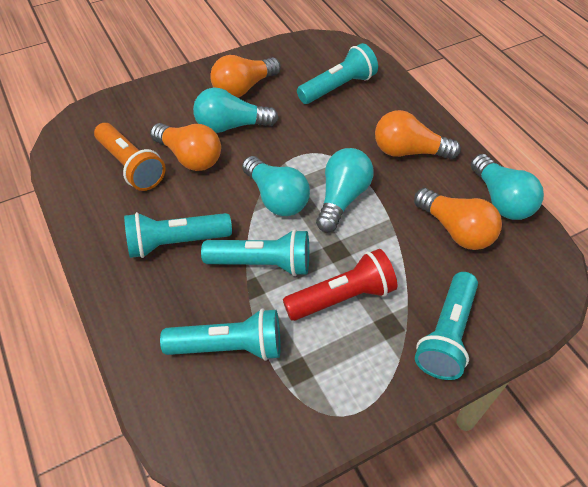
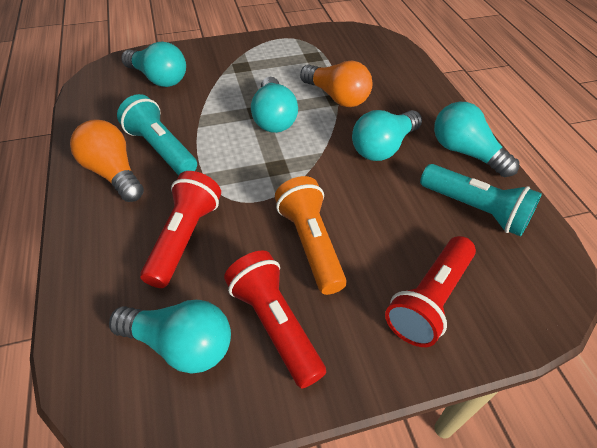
orange light bulb: [150,123,221,171] [210,55,281,98] [375,110,461,159] [414,188,502,250] = 4 -> [70,119,144,202] [300,60,372,107] = 2
red flashlight: [283,249,397,321] = 1 -> [140,171,221,288] [224,250,326,388] [385,236,476,347] = 3
turquoise flashlight: [124,212,232,258] [160,309,281,361] [201,229,309,276] [297,43,378,104] [415,272,478,380] = 5 -> [117,94,197,175] [420,164,542,237] = 2
turquoise light bulb: [193,88,279,133] [242,156,310,216] [316,148,374,232] [471,154,544,220] = 4 -> [109,300,231,374] [121,41,186,87] [251,77,298,133] [352,110,422,161] [434,102,519,177] = 5

